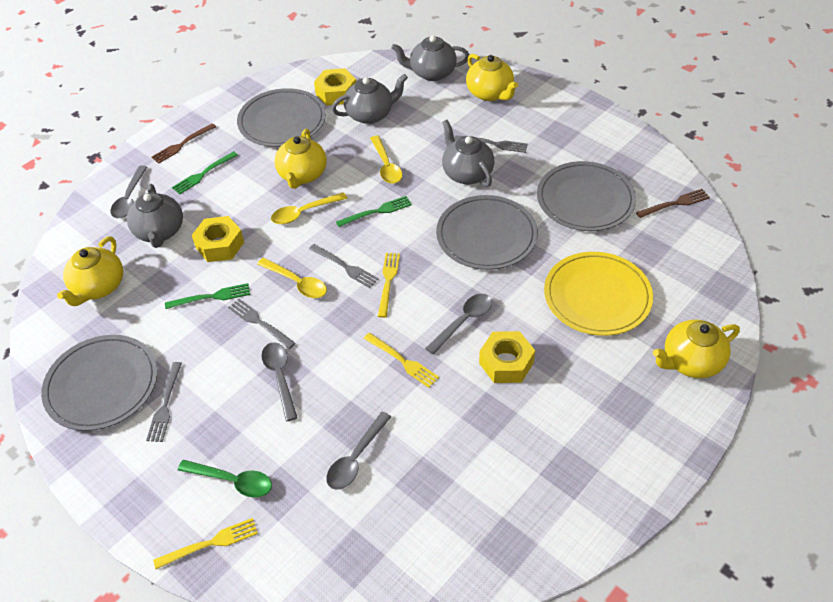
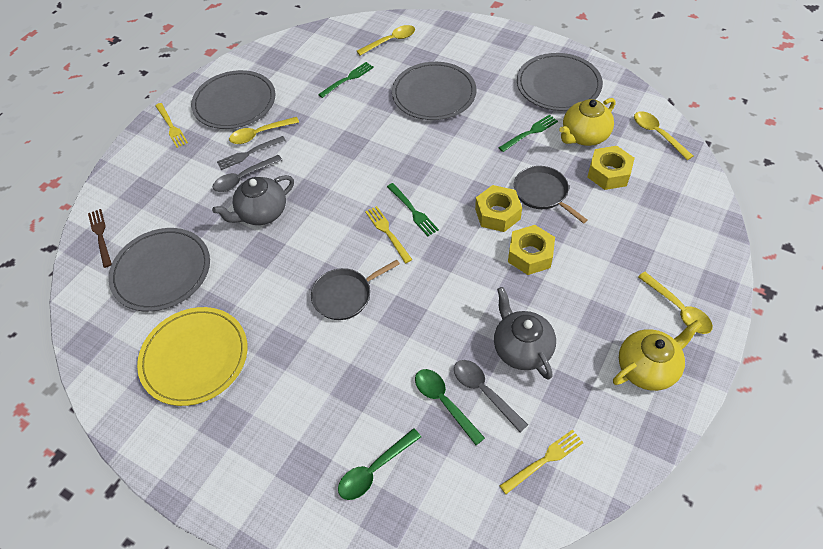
brown fork: [151,123,216,164] [636,189,710,218] = 2 -> [88,209,112,268] = 1
green spoon: [178,460,272,497] = 1 -> [338,428,421,500] [415,369,485,445] = 2
grey fork: [146,362,182,442] [228,299,295,349] [309,244,379,288] [454,135,528,153] = 4 -> [217,136,286,170] = 1
grey pan: none = 0 -> [311,260,400,320] [514,166,588,224] = 2
grey spoon: [110,165,147,218] [261,342,298,421] [326,412,391,490] [425,294,492,355] = 4 -> [213,155,282,192] [454,360,528,432] = 2
grey teapot: [127,184,183,248] [332,74,408,124] [391,35,469,81] [442,120,494,187] = 4 -> [212,175,294,225] [494,287,556,380] = 2
yellow spoon: [257,258,327,298] [271,192,347,224] [370,136,402,184] = 3 -> [229,117,299,144] [357,25,415,56] [634,111,693,160] [638,272,713,334] = 4
yellow teapot: [57,236,123,306] [274,128,327,189] [466,54,518,101] [653,319,740,378] = 4 -> [559,98,615,146] [613,320,702,391] = 2

